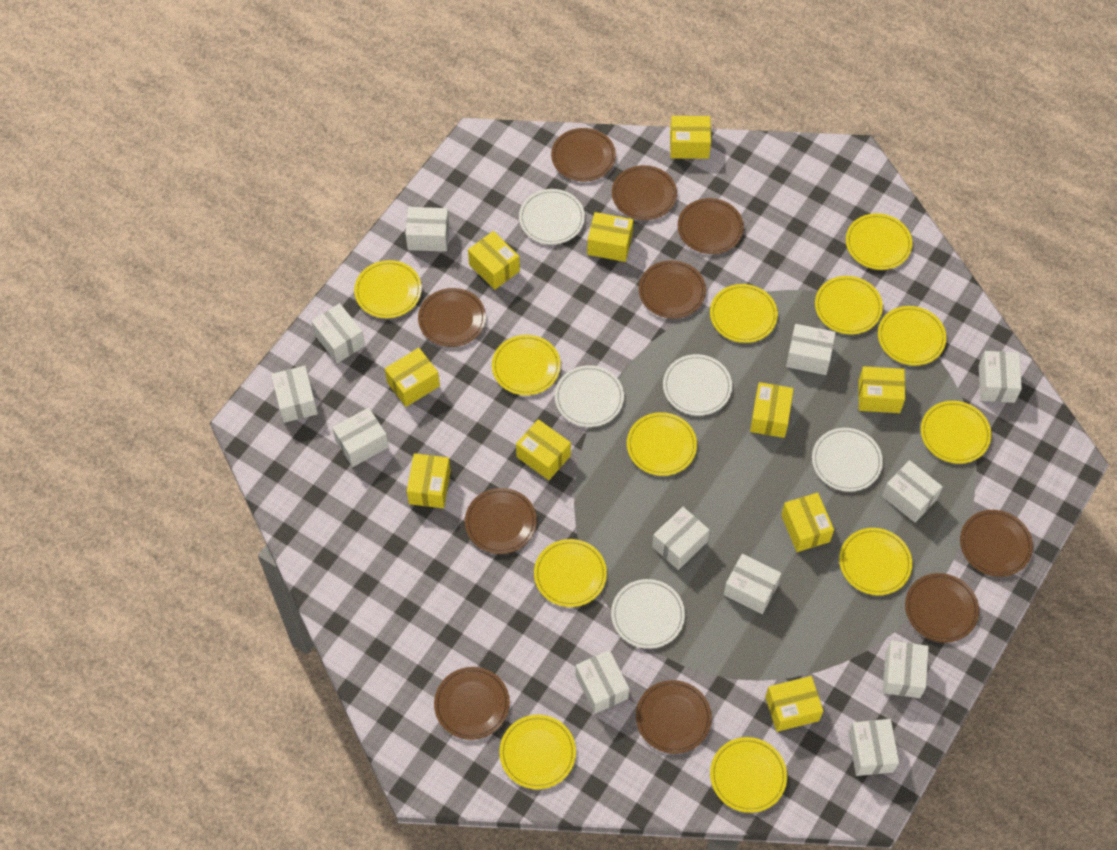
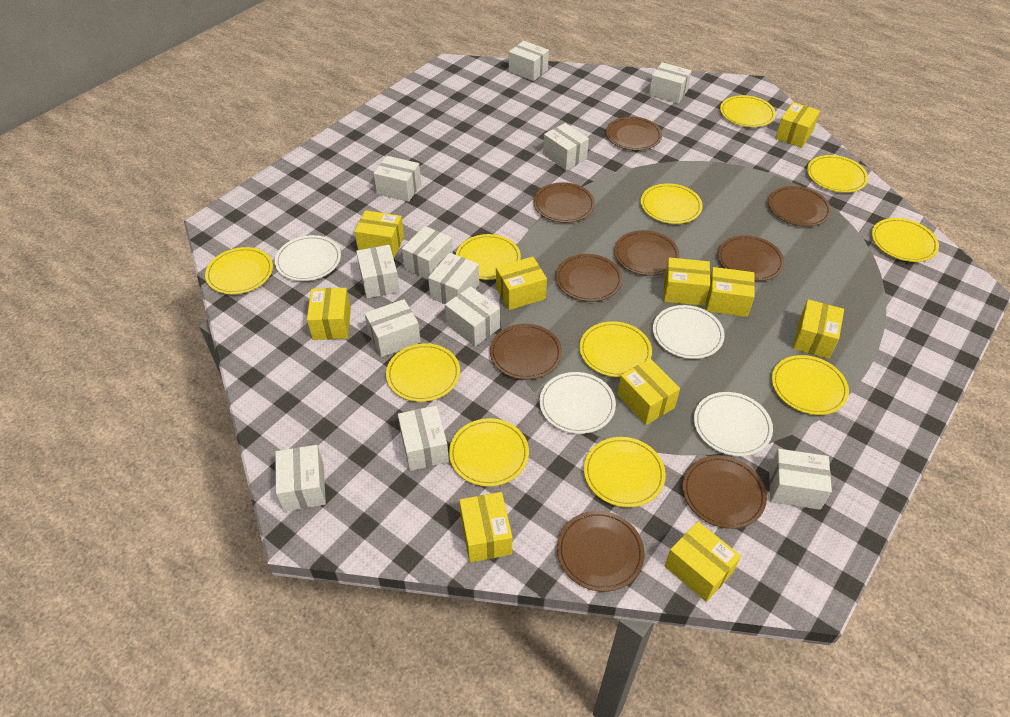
brown plate: [418,288,486,347] [434,667,510,740] [465,488,537,554] [551,128,616,181] [612,165,677,220] [636,680,712,754] [639,260,706,318] [678,198,744,254] [905,573,979,643] [960,510,1033,577] = 10 -> [490,324,562,380] [533,182,595,223] [555,254,622,302] [557,511,645,592] [606,117,662,150] [614,230,680,276] [683,456,767,529] [718,235,785,281] [768,186,831,227] = 9
white plate: [519,189,585,244] [555,365,624,427] [611,579,685,649] [663,354,732,416] [812,428,883,492] = 5 -> [275,235,341,281] [539,372,616,434] [653,305,725,359] [694,392,773,456] = 4
yellow plate: [354,260,422,318] [492,335,561,395] [499,715,576,789] [534,539,607,607] [627,412,697,476] [710,284,778,343] [710,737,787,813] [815,276,883,334] [839,528,912,595] [846,213,912,270] [878,306,946,366] [921,401,991,464] = 12 -> [205,247,273,294] [386,343,460,402] [449,418,529,486] [456,234,521,280] [579,321,652,377] [584,437,666,507] [641,183,703,224] [720,95,776,127] [772,355,849,415] [807,155,868,193] [872,218,939,262] = 11

